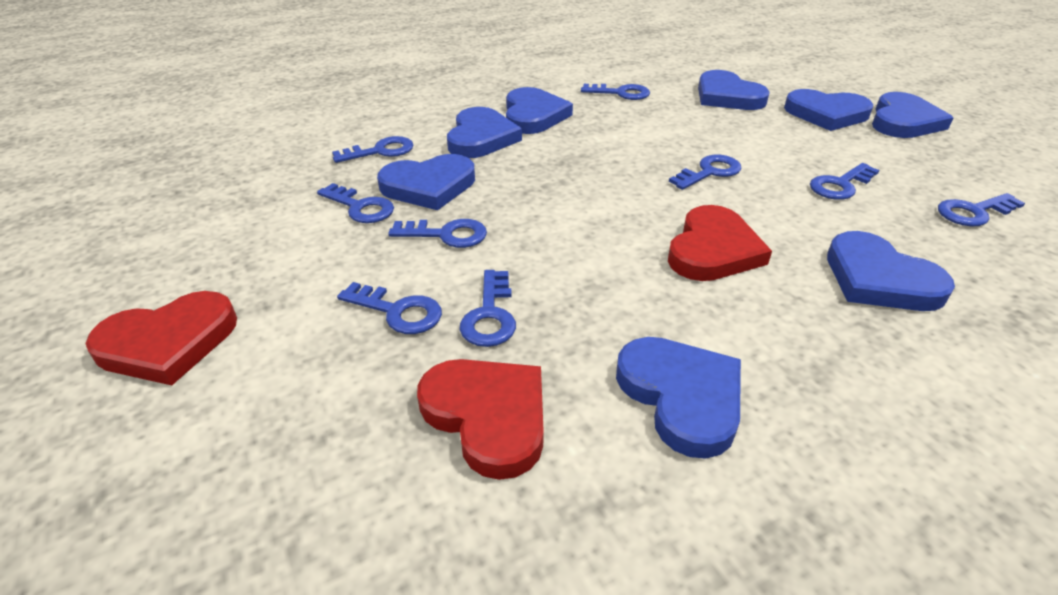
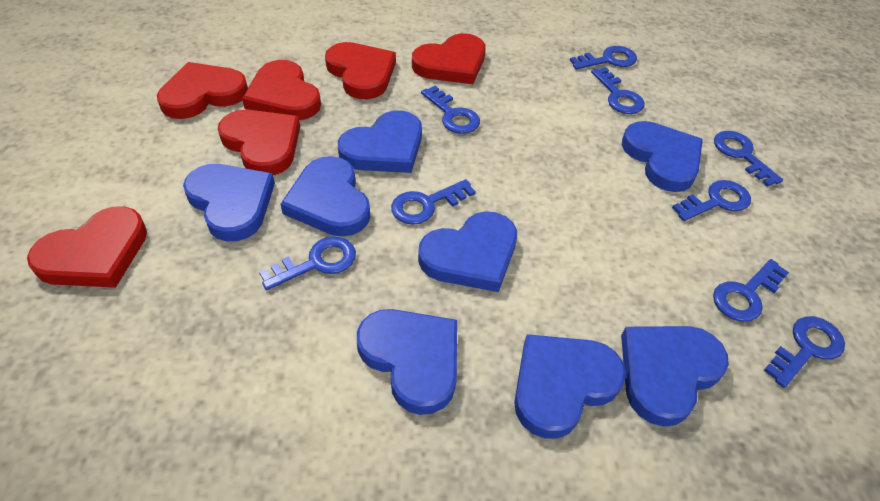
red heart: [85,291,237,385] [417,359,544,480] [668,205,772,281] = 3 -> [27,206,147,288] [157,62,248,119] [218,110,300,175] [242,60,321,120] [325,42,396,99] [412,33,486,84] = 6

